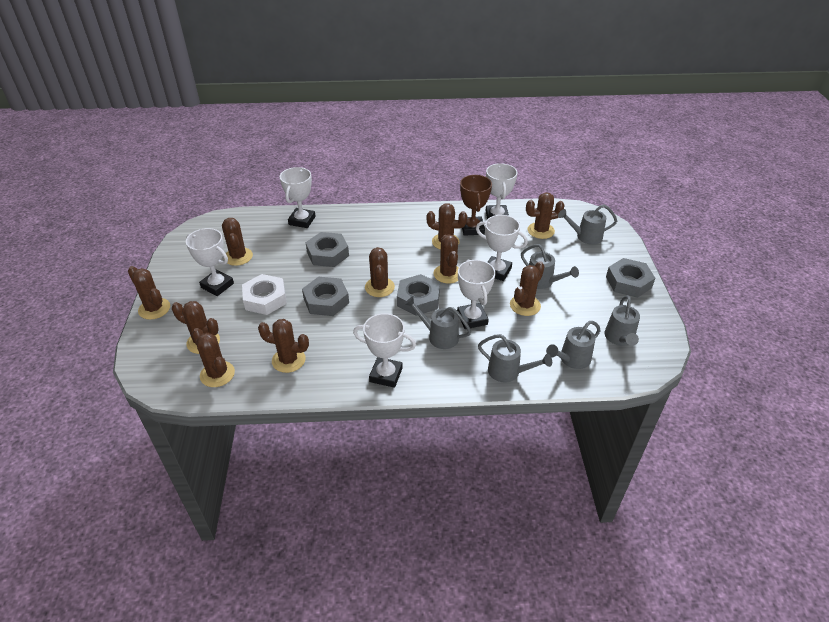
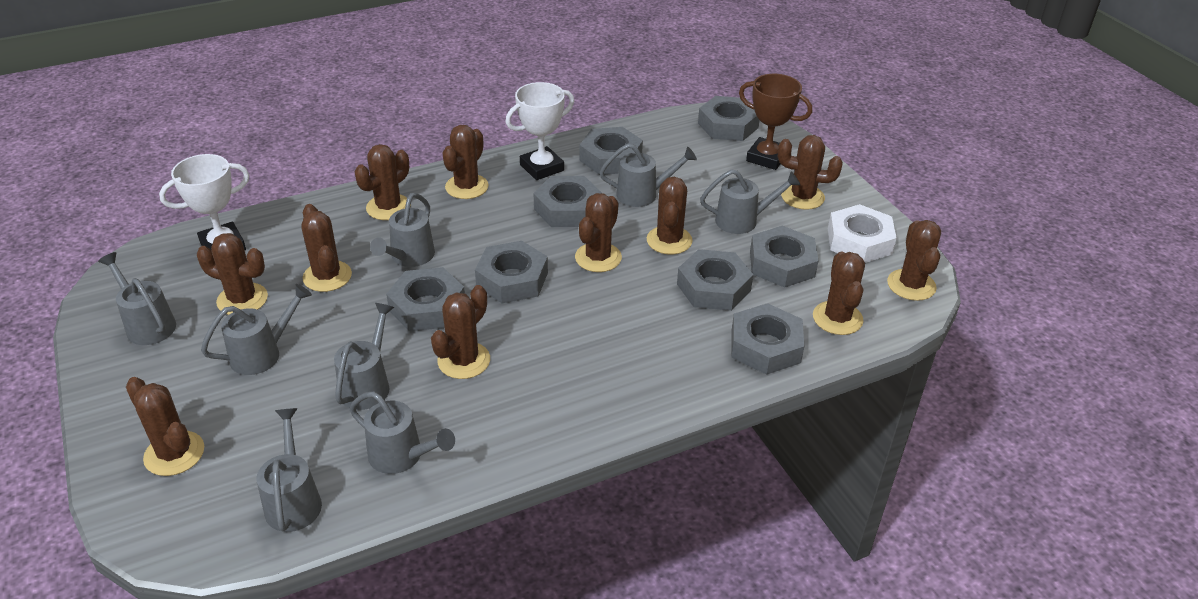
brown cactus: [128,266,170,320] [172,301,220,354] [192,328,235,387] [222,218,253,266] [258,319,309,373] [365,247,395,297] [426,203,467,250] [433,234,459,284] [510,261,545,316] [526,192,565,239] = 10 -> [126,377,204,476] [197,233,268,315] [301,204,352,292] [354,144,411,220] [431,285,490,379] [442,125,489,199] [575,193,622,272] [647,177,692,254] [778,135,843,210] [813,252,865,335] [887,220,941,301] = 11
grey nut: [302,277,349,316] [306,232,349,267] [397,274,440,316] [606,258,655,298] = 4 -> [386,267,465,331] [475,241,548,303] [533,176,602,227] [580,127,643,175] [677,249,753,311] [698,96,760,141] [731,303,804,375] [750,226,818,288] = 8
grey watering can: [404,296,471,349] [478,334,552,383] [521,244,579,289] [546,321,601,369] [558,204,617,245] [604,295,640,346] = 6 -> [98,252,176,345] [201,284,312,375] [257,408,322,532] [334,303,394,410] [350,391,455,474] [370,193,435,267] [599,144,697,207] [700,169,800,234] = 8
white trophy: [186,228,234,296] [280,167,316,228] [353,313,416,388] [457,259,496,329] [476,215,528,281] [486,163,518,219] = 6 -> [159,154,249,250] [505,82,574,180] = 2

